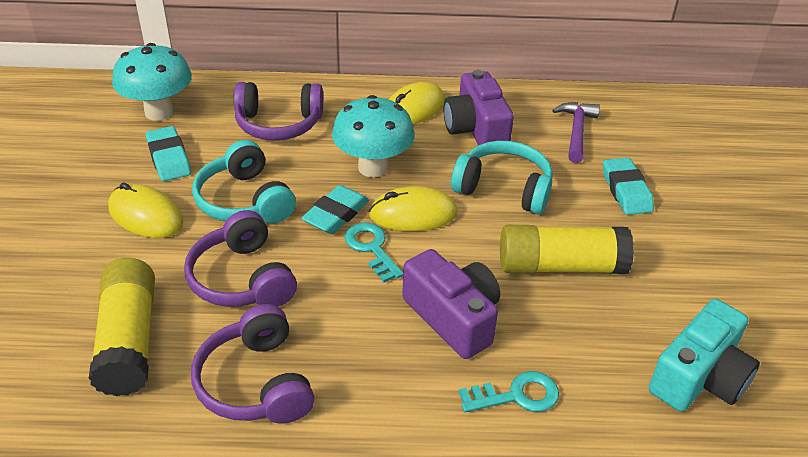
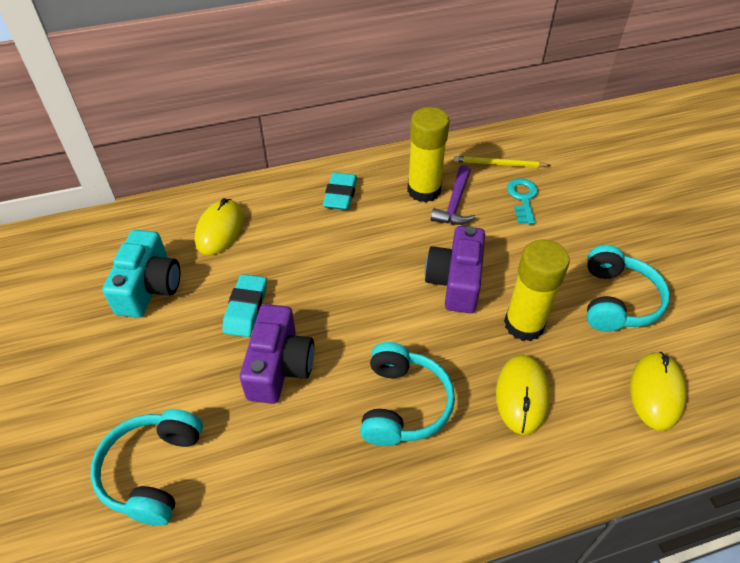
purple headphones: [184,210,297,307] [191,304,315,424] [234,82,323,140] = 3 -> none = 0
turquoise eraser: [146,126,191,181] [301,185,369,234] [603,158,654,215] = 3 -> [223,274,267,337] [323,172,357,210] = 2
turquoise headphones: [192,140,296,223] [451,141,553,214] = 2 -> [90,409,203,526] [360,342,455,446] [587,245,670,332] = 3
turquoise key: [344,223,403,282] [459,371,559,412] = 2 -> [507,178,538,224] = 1
turquoise mushroom: [112,43,192,121] [332,95,415,177] = 2 -> none = 0
yellow pencil: none = 0 -> [454,156,551,168] = 1

